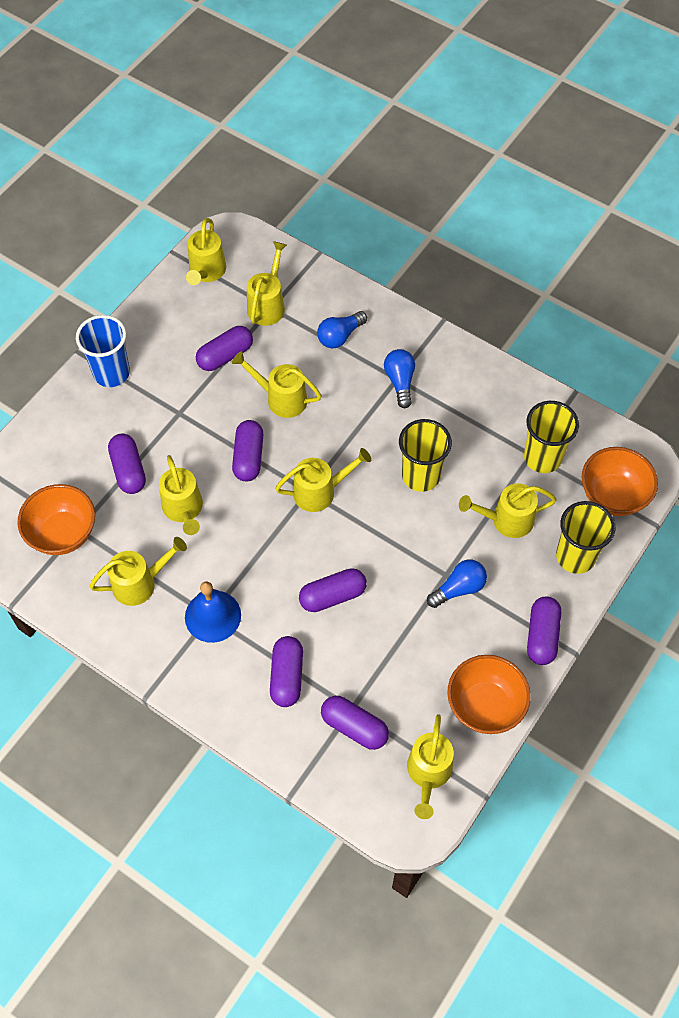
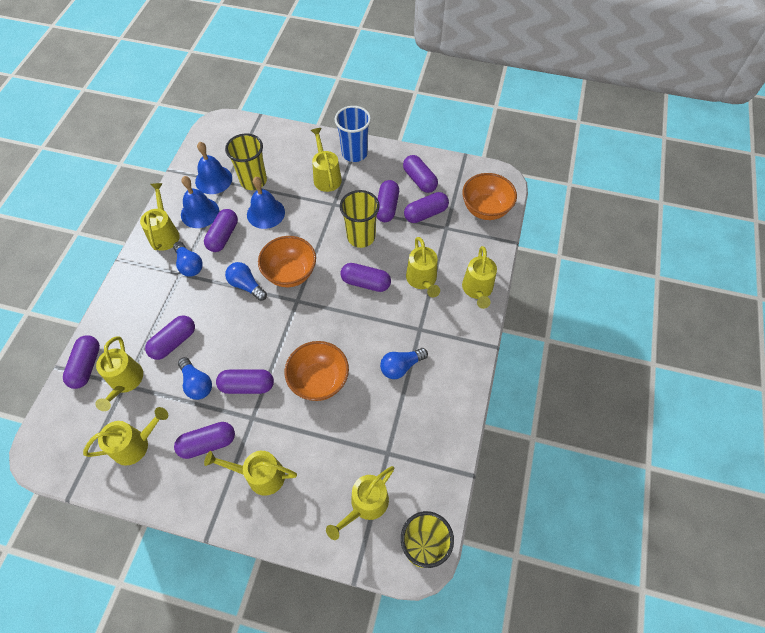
blue bell: [185,581,241,643] = 1 -> [181,176,219,228] [195,142,232,194] [247,177,285,229] = 3
blue light bulb: [317,311,367,349] [384,349,415,408] [427,559,487,608] = 3 -> [173,242,203,277] [178,357,212,400] [225,262,267,301] [380,348,428,379] = 4
purple capsule: [108,434,146,494] [196,326,253,371] [232,420,264,481] [270,636,303,707] [299,568,367,612] [321,696,389,750] [527,596,561,665] = 7 -> [63,335,100,389] [145,315,195,360] [174,422,235,459] [204,209,238,252] [216,369,274,394] [340,263,391,292] [376,180,399,222] [403,155,438,193] [404,192,449,223] = 9

